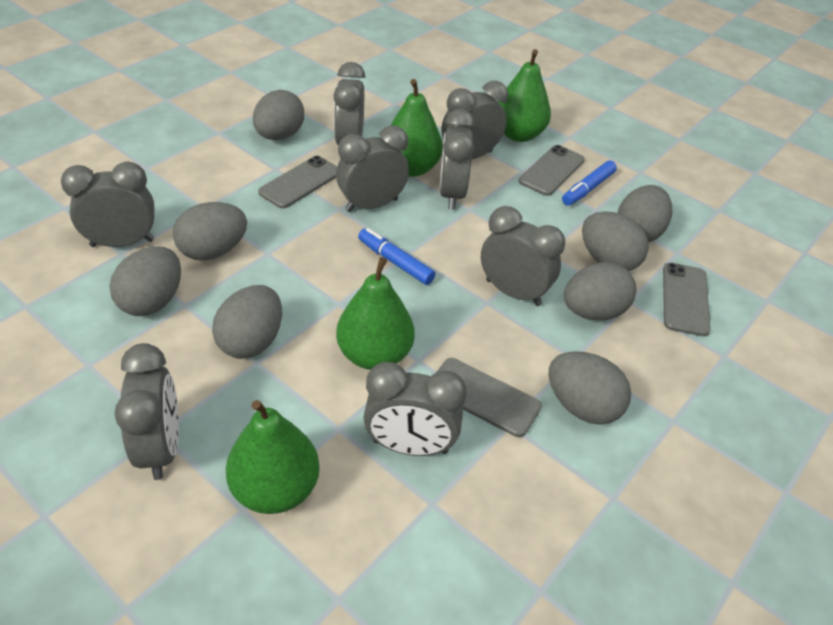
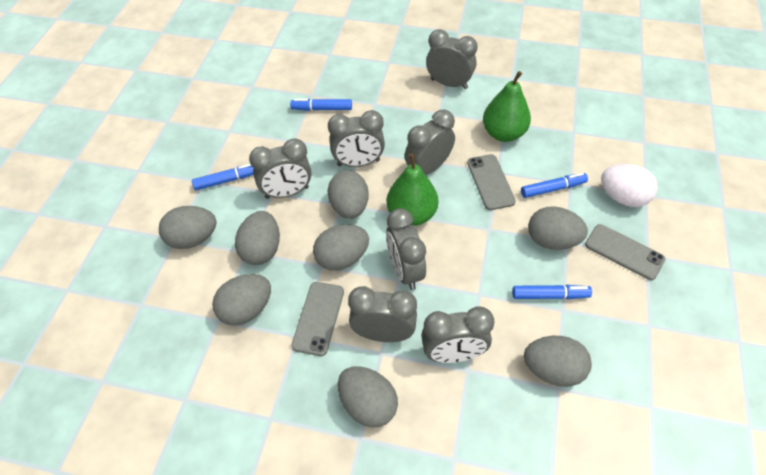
blue marker: [358,228,435,285] [562,160,617,206] = 2 -> [192,164,253,190] [290,99,352,111] [512,285,592,299] [521,173,588,198] = 4
green pear: [226,400,320,514] [336,257,415,370] [390,79,443,177] [498,49,551,142] = 4 -> [387,154,438,226] [483,71,531,142] = 2
grey clock: [61,162,154,247] [115,343,179,480] [333,62,365,145] [336,126,409,212] [363,362,467,456] [439,109,475,210] [441,81,508,159] [481,206,565,306] = 8 -> [249,138,312,199] [328,110,385,167] [348,286,417,342] [386,208,426,290] [405,110,455,175] [421,307,494,363] [426,29,478,89] = 7
grey phone: [258,156,337,209] [436,358,542,437] [519,145,585,196] [663,263,711,336] = 4 -> [291,282,344,356] [467,154,516,210] [585,224,665,280] = 3
white egg: none = 0 -> [601,164,658,207] = 1

